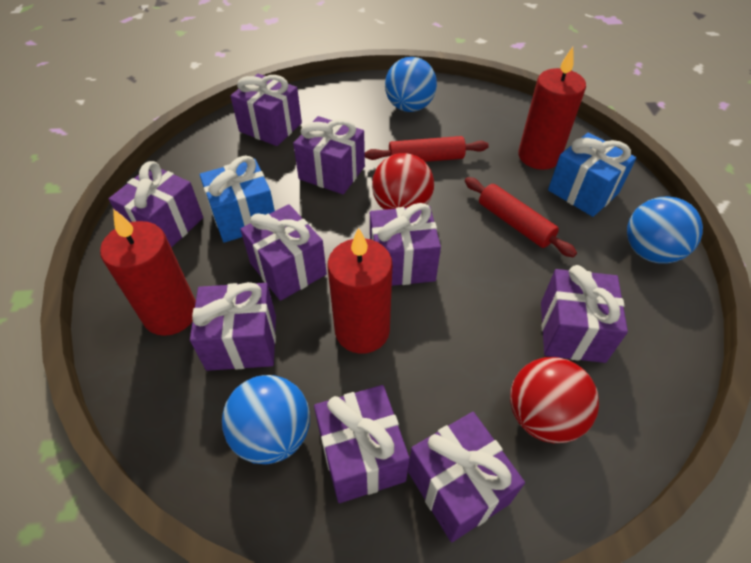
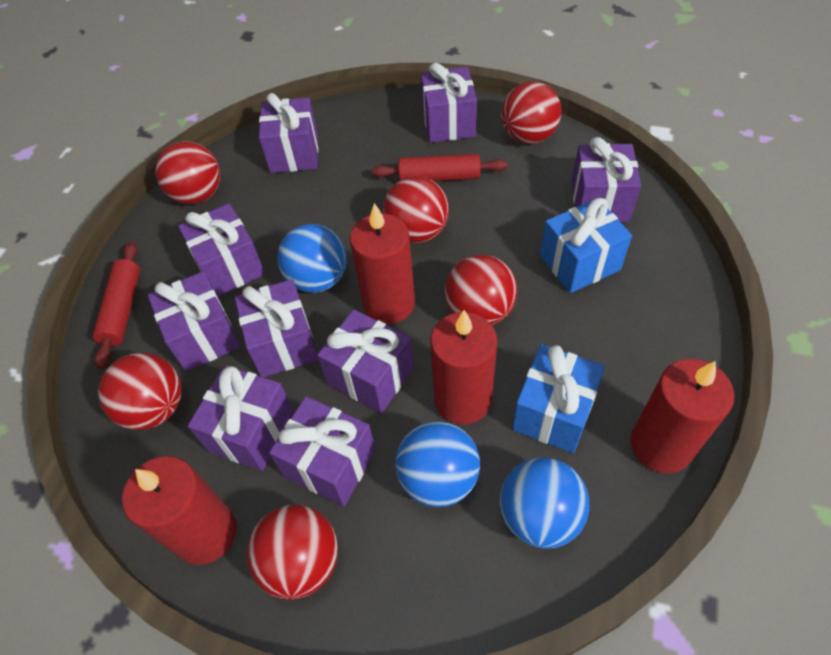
red ball: [372,153,434,210] [510,357,599,443] = 2 -> [98,353,181,430] [155,141,220,204] [247,505,338,600] [383,176,449,243] [445,255,517,325] [501,82,561,144] = 6
red candle: [100,209,196,336] [328,228,392,354] [518,47,586,170] = 3 -> [122,456,237,565] [350,203,415,324] [430,310,497,425] [631,359,734,473] = 4

